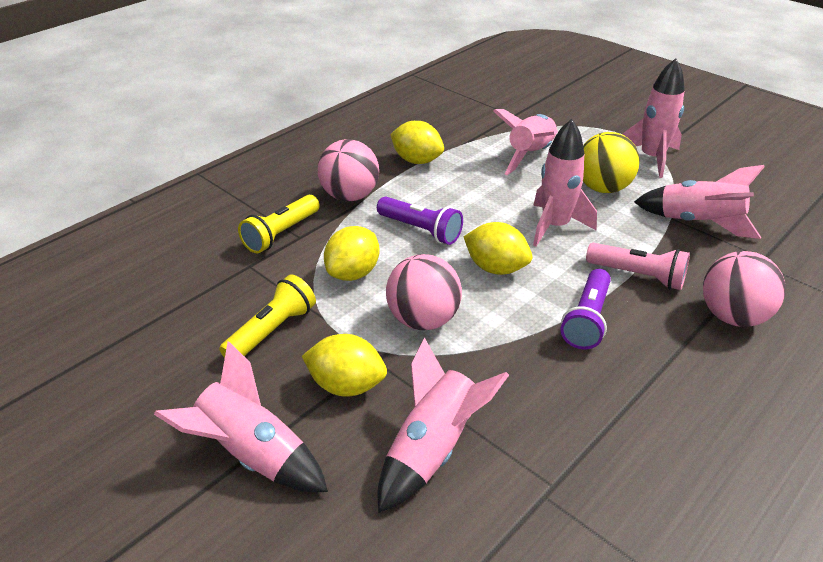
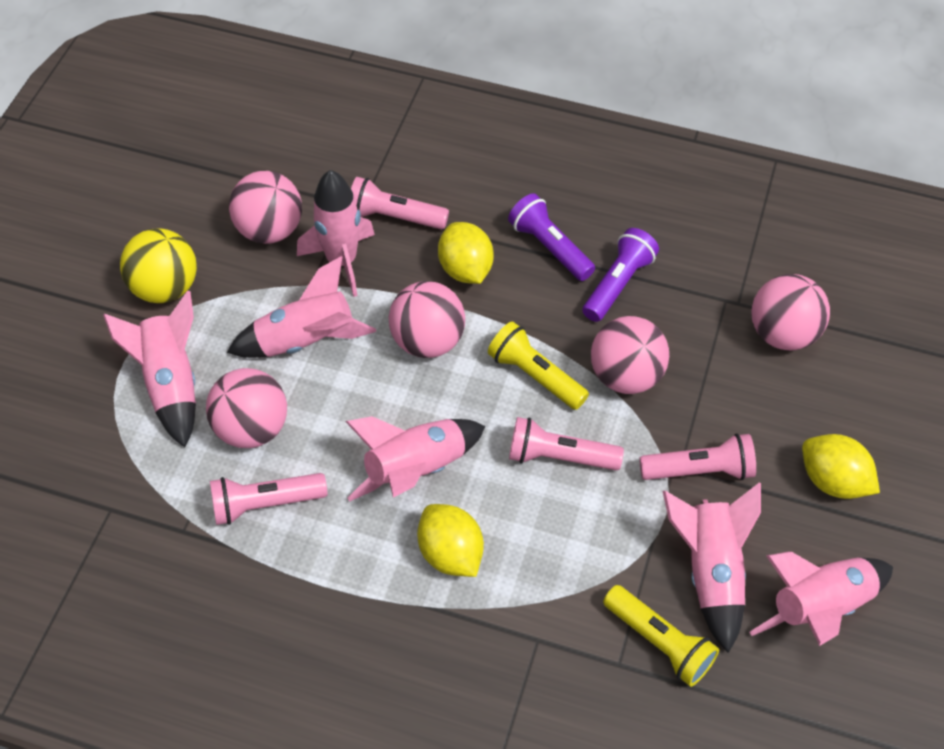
pink ball: [318,139,379,201] [386,254,462,330] [703,251,786,327] = 3 -> [206,368,287,448] [229,171,302,244] [388,281,465,358] [591,316,669,394] [751,274,830,350] = 5
pink flashlight: [586,243,690,290] = 1 -> [210,473,327,525] [351,177,449,230] [509,417,624,470] [640,433,756,480] = 4
yellow lemon: [302,334,387,397] [324,226,380,281] [390,121,444,164] [463,222,532,275] = 4 -> [417,504,484,577] [438,222,494,284] [802,434,880,499] = 3

